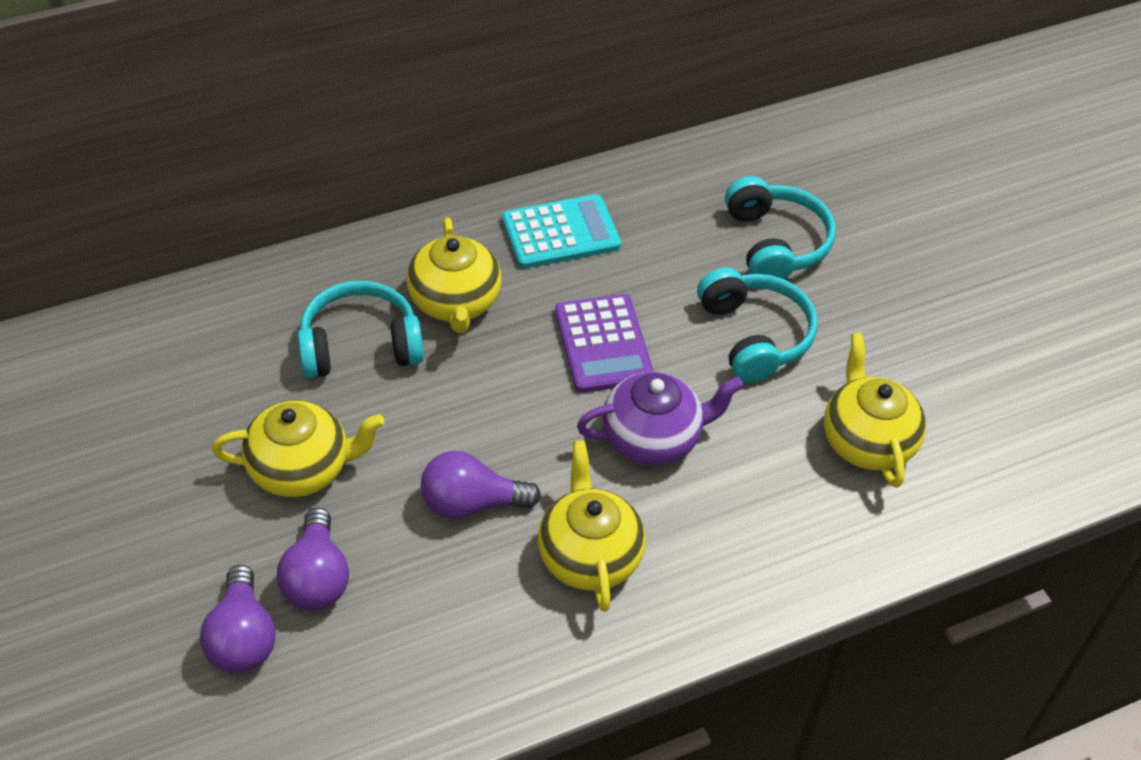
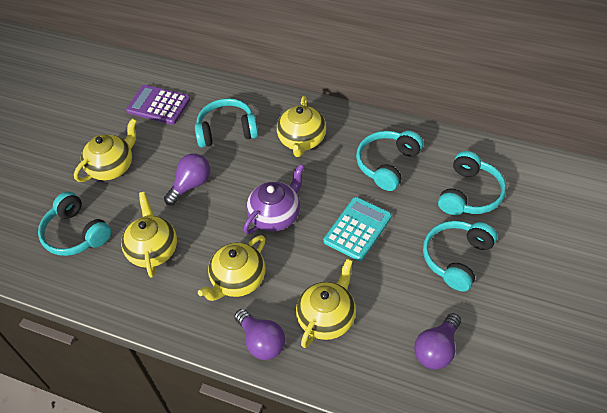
turquoise headphones: [297,281,424,378] [697,268,817,383] [725,176,836,279] = 3 -> [38,191,111,256] [195,98,258,148] [356,131,423,191] [423,221,497,292] [438,151,506,215] = 5
yellow teapot: [212,400,385,497] [407,218,501,333] [538,440,646,612] [824,332,926,488] = 4 -> [74,118,137,182] [121,192,177,278] [198,235,265,301] [277,96,326,157] [296,259,356,348] = 5

